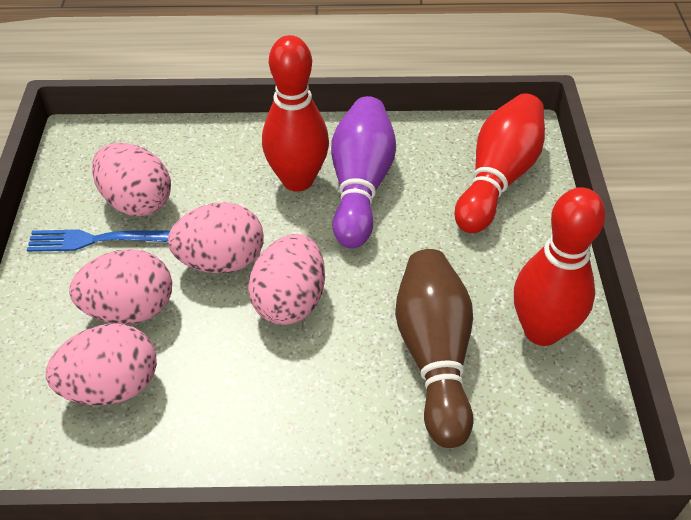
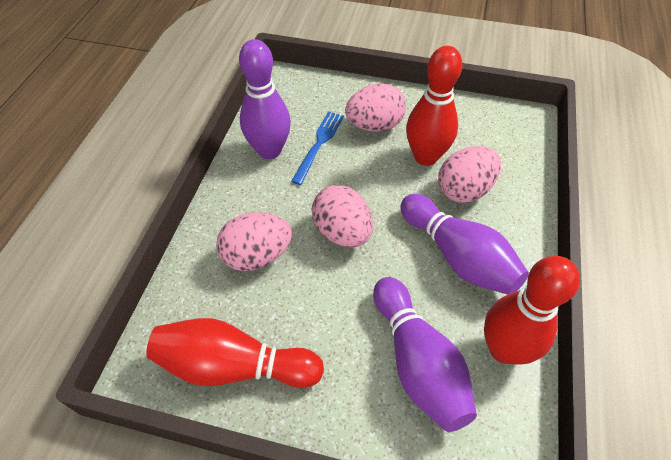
brown bowling pin: [395,249,473,448] = 1 -> none = 0
pink egg: [46,324,157,405] [69,249,172,324] [92,143,171,216] [168,202,264,274] [248,234,325,325] = 5 -> [216,212,292,271] [312,185,373,247] [345,84,406,132] [438,146,501,203] = 4
purple bowling pin: [331,96,396,248] = 1 -> [239,39,291,159] [373,277,477,432] [400,194,529,295] = 3

